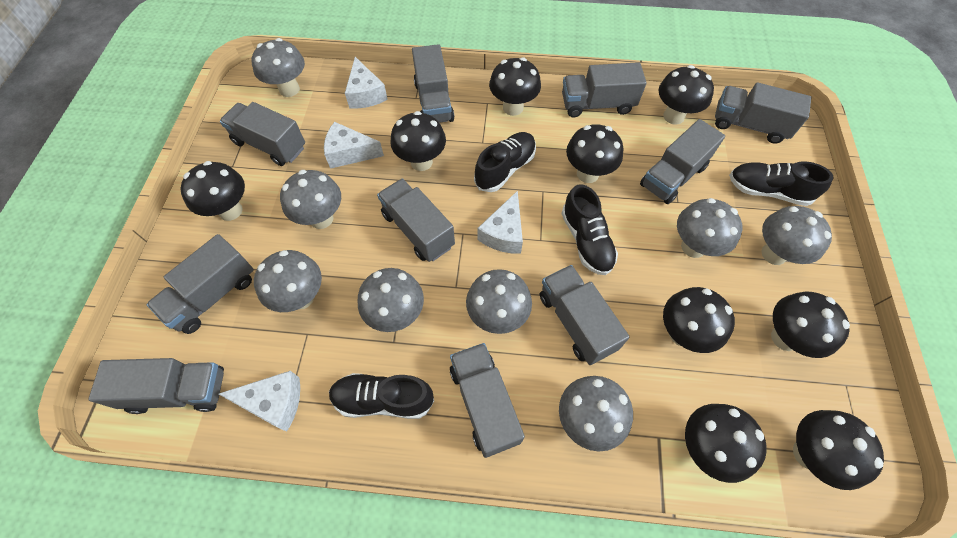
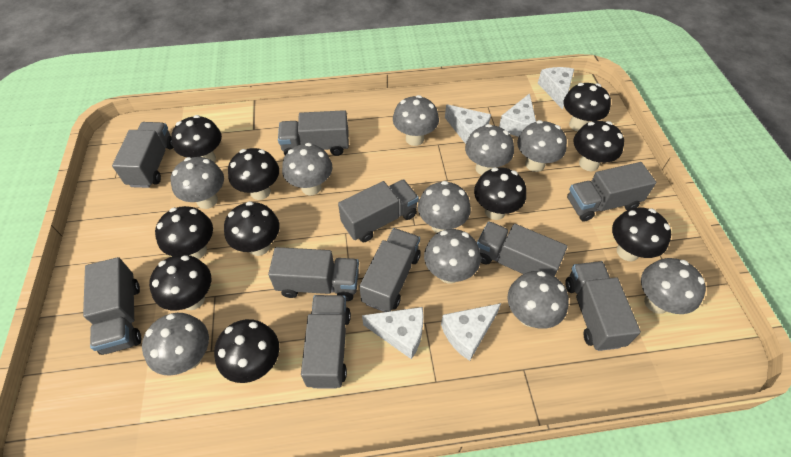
black mushroom: [180,161,245,221] [390,111,446,171] [489,57,541,116] [566,124,623,183] [659,65,714,125] [663,287,735,353] [685,404,767,483] [771,292,850,358] [793,410,884,490] = 9 -> [149,255,211,310] [155,206,213,259] [171,115,222,162] [214,319,279,383] [224,201,280,256] [228,148,279,200] [474,167,526,220] [563,83,611,131] [573,121,624,171] [612,208,671,261] = 10
black shoe: [329,373,434,419] [474,132,536,192] [561,184,618,275] [729,161,834,206] = 4 -> none = 0
grey mushroom: [251,38,305,97] [254,250,322,312] [280,170,341,229] [358,268,424,332] [466,269,532,334] [559,376,633,451] [677,198,743,258] [761,206,832,265] = 8 -> [142,313,209,376] [171,157,224,209] [282,143,332,195] [393,95,439,146] [418,181,471,233] [424,229,481,284] [465,124,514,175] [507,271,569,329] [517,120,567,172] [641,258,706,314] = 10
white cheese: [219,371,300,432] [324,122,384,169] [345,57,388,109] [478,191,523,254] = 4 -> [362,307,424,359] [441,303,501,361] [445,104,491,144] [499,93,536,137] [538,67,574,110] = 5

